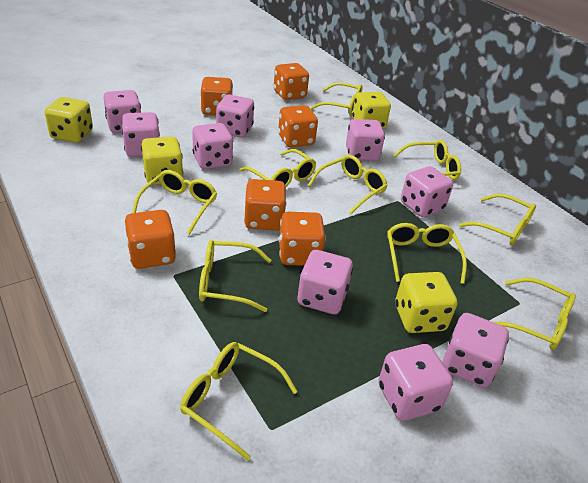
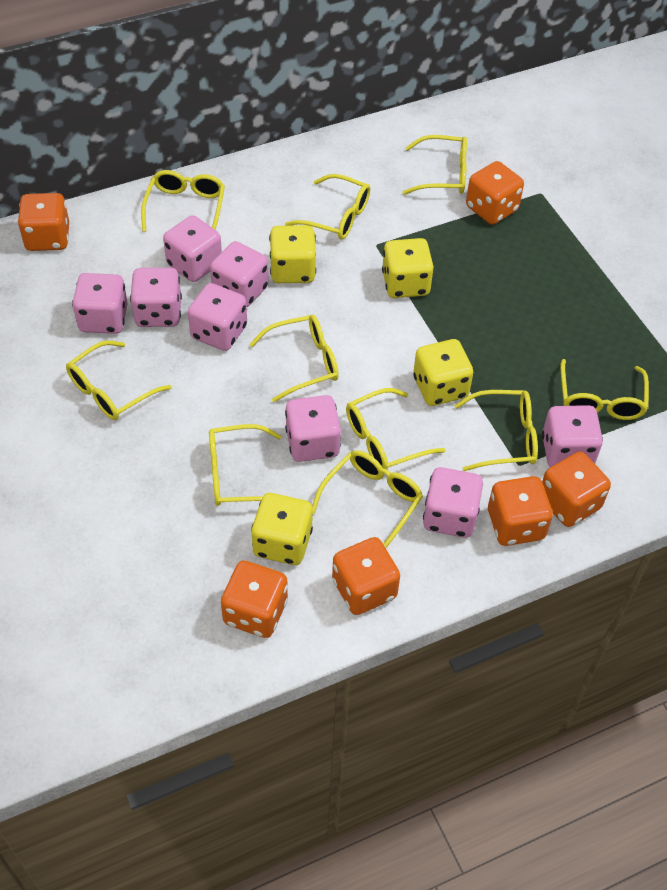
pink dice: [103,90,141,133] [122,112,160,157] [192,123,233,169] [216,94,254,138] [297,250,353,314] [346,119,385,161] [378,344,453,421] [401,166,453,217] [442,313,509,387] = 9 -> [72,273,128,334] [130,268,182,327] [163,215,222,282] [188,283,247,351] [210,241,269,307] [285,395,341,462] [423,467,483,538] [542,405,603,467] = 8

